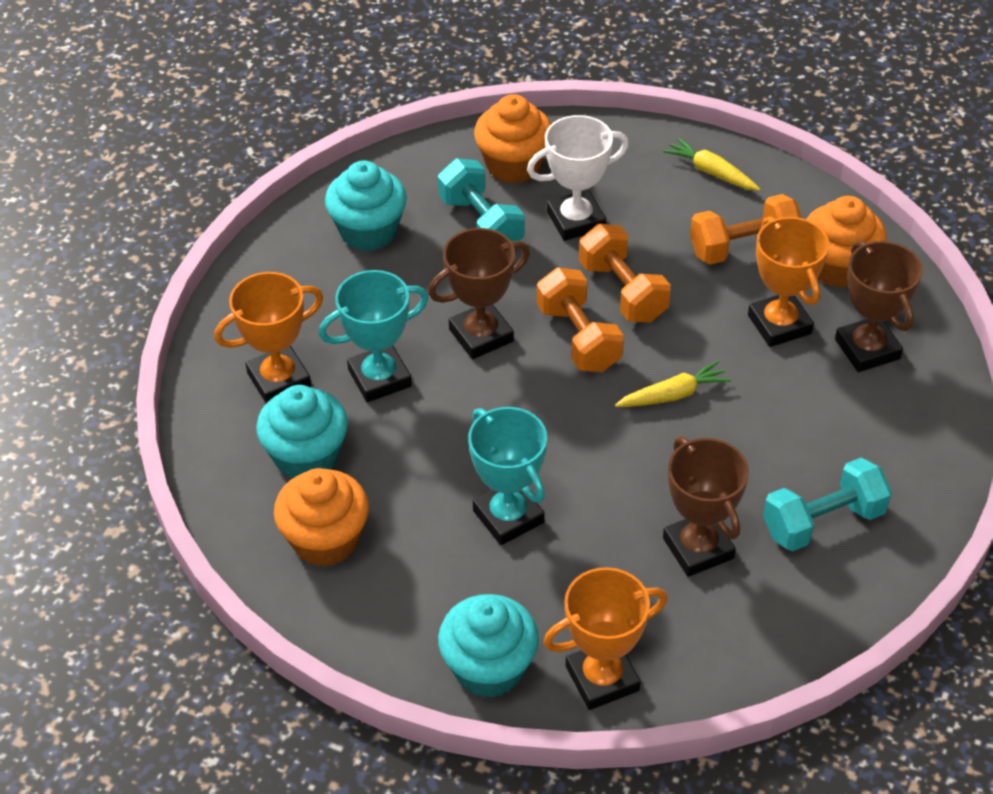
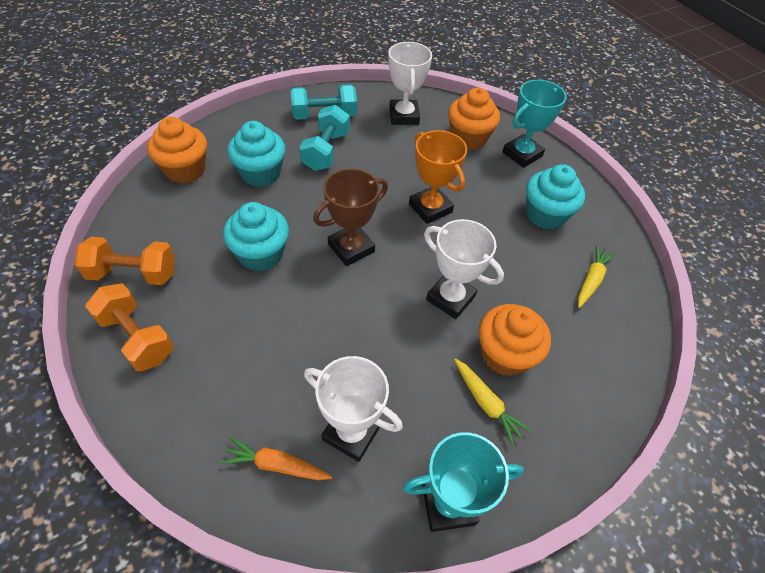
brown trophy: [428,228,530,359] [663,436,749,577] [835,240,923,372] = 3 -> [313,169,388,266] = 1
orange carrot: none = 0 -> [221,437,332,480] = 1
orange dumbbell: [537,267,624,372] [579,224,671,323] [690,194,802,265] = 3 -> [74,237,175,285] [85,283,174,371] = 2
orange trophy: [214,272,323,403] [543,567,668,710] [748,216,829,347] = 3 -> [409,130,467,224] = 1
white trophy: [527,115,629,241] = 1 -> [304,356,403,462] [388,42,432,125] [424,219,504,319] = 3

